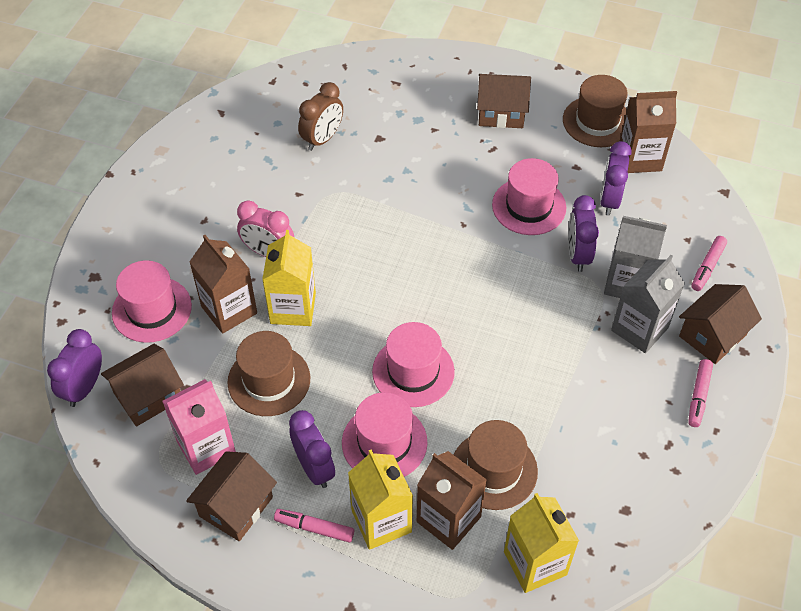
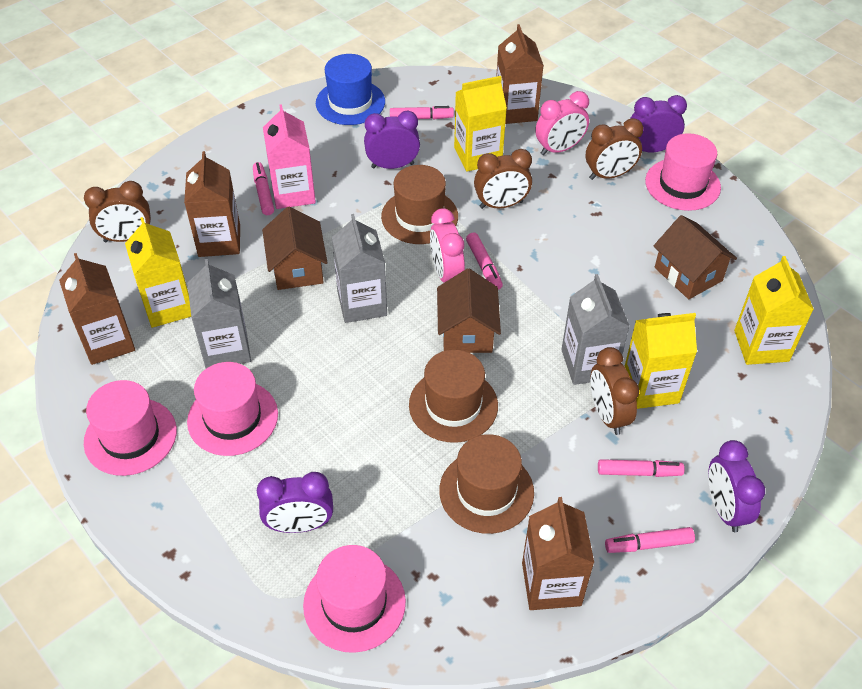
blue hat: none = 0 -> [316,54,385,125] = 1
brown carton: [189,235,257,334] [417,451,487,550] [620,91,677,173] = 3 -> [59,253,135,365] [184,151,240,257] [496,24,544,124] [522,497,594,610] = 4
brown clock: [298,82,343,151] = 1 -> [84,181,151,242] [474,149,532,209] [586,118,643,180] [591,347,639,435] = 4
brown house: [101,344,184,427] [186,451,277,541] [477,74,531,128] [679,284,762,364] = 4 -> [262,206,328,290] [437,268,501,353] [654,215,737,299] = 3
grey carton: [604,216,667,298] [611,255,685,353] = 2 -> [187,259,251,369] [332,214,387,323] [561,274,630,385] = 3
pink clock: [237,200,294,257] = 1 -> [430,208,465,283] [535,91,589,155] = 2
pink marker: [274,509,354,543] [688,359,713,427] [691,236,727,291] = 3 -> [253,162,274,215] [390,106,454,119] [466,232,503,290] [598,459,685,477] [605,527,695,553] = 5
yellow carton: [262,230,316,326] [348,449,413,550] [504,493,579,593] = 3 -> [125,217,191,328] [454,76,507,172] [624,313,697,409] [734,256,814,365] = 4

